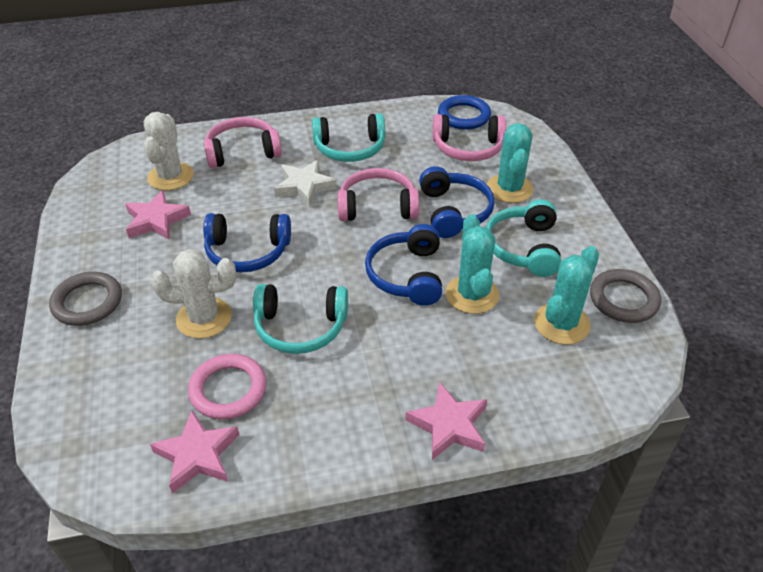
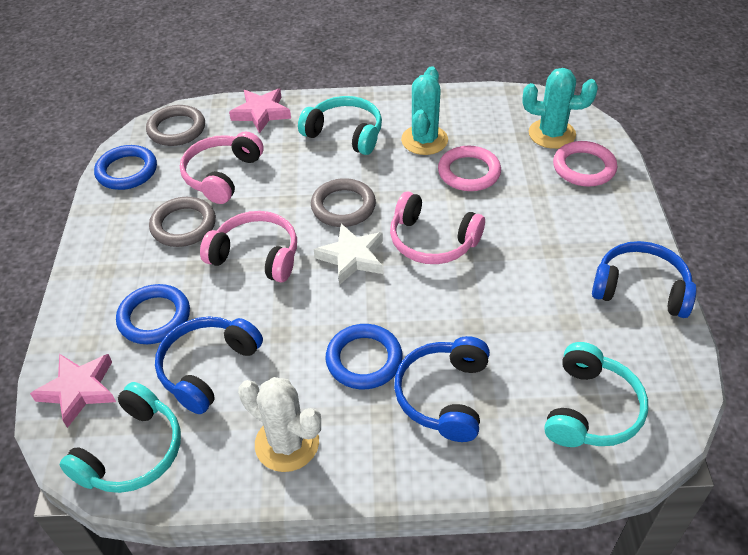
blue ring: [438,95,491,129] = 1 -> [94,145,157,190] [116,284,190,344] [325,324,403,389] = 3
grey ring: [49,272,122,326] [590,269,661,323] = 2 -> [146,105,205,146] [149,197,216,247] [311,178,376,227] = 3
pink ring: [188,354,266,419] = 1 -> [438,146,501,191] [553,141,617,187] = 2
pink star: [125,190,191,240] [150,411,239,494] [405,382,487,460] = 3 -> [30,354,116,428] [229,89,291,134] = 2
turquoise cactus: [445,214,499,314] [487,123,533,203] [534,246,599,345] = 3 -> [401,66,448,155] [523,68,598,149] = 2
white cactus: [144,112,194,191] [151,249,236,339] = 2 -> [238,377,321,472] = 1

